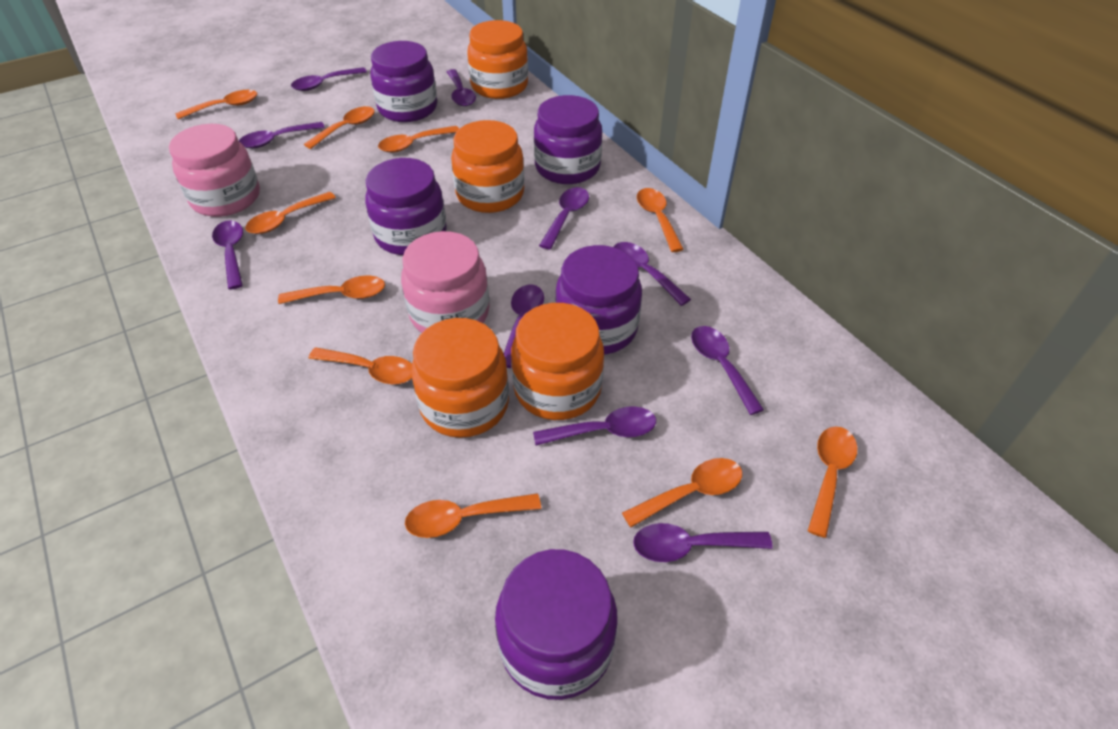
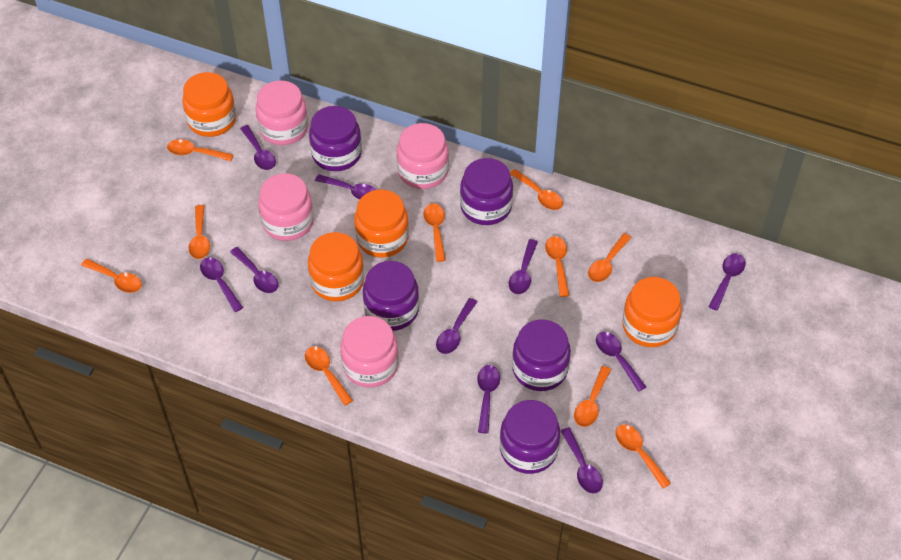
pink jar: [169,124,260,217] [401,231,490,333] = 2 -> [255,80,308,145] [258,173,314,241] [340,316,399,388] [397,123,449,189] = 4

